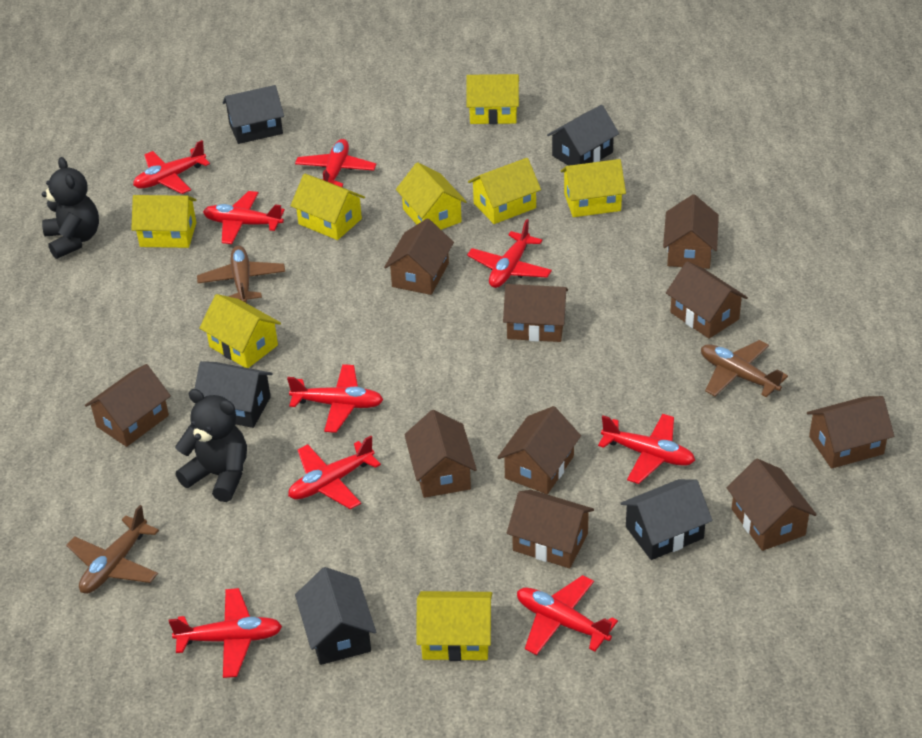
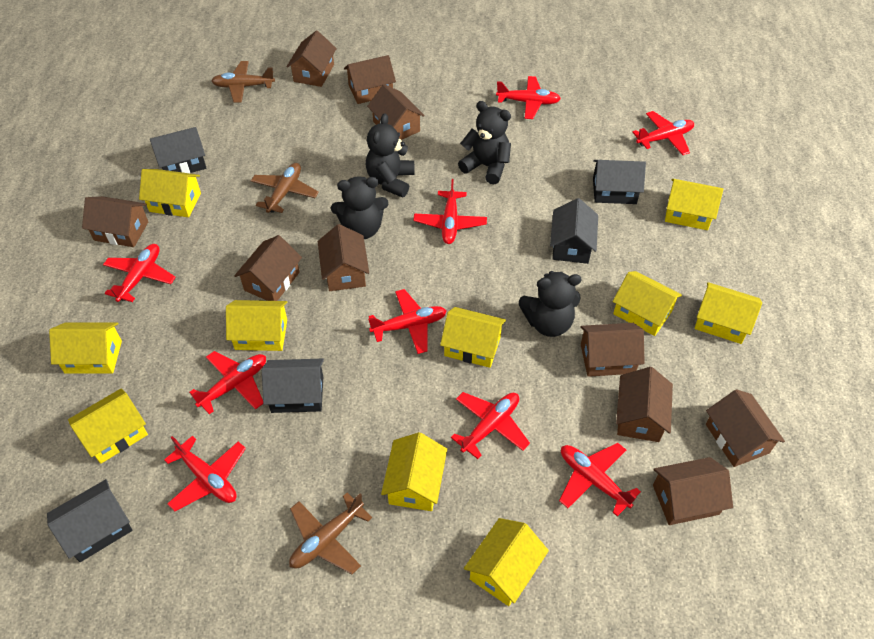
black teddy bear: [42,157,99,259] [175,389,247,502] = 2 -> [331,177,388,239] [366,113,415,197] [458,101,511,184] [519,271,582,337] = 4
yellow house: [131,195,197,248] [199,294,281,368] [290,174,365,240] [396,162,467,230] [416,591,492,661] [466,74,519,124] [468,158,541,224] [561,159,626,217] = 8 -> [49,322,122,374] [68,388,148,464] [139,169,201,217] [226,300,287,351] [381,432,447,511] [440,307,506,368] [464,518,549,606] [613,271,682,336] [665,179,723,230] [695,282,762,344] = 10

